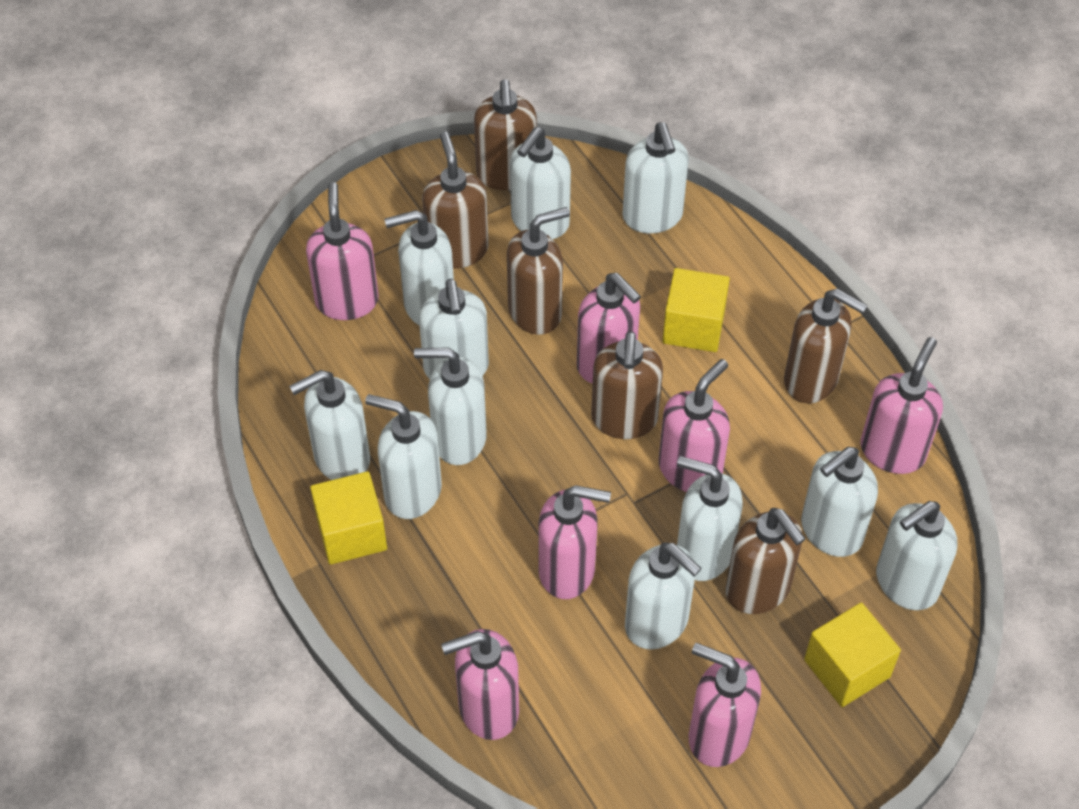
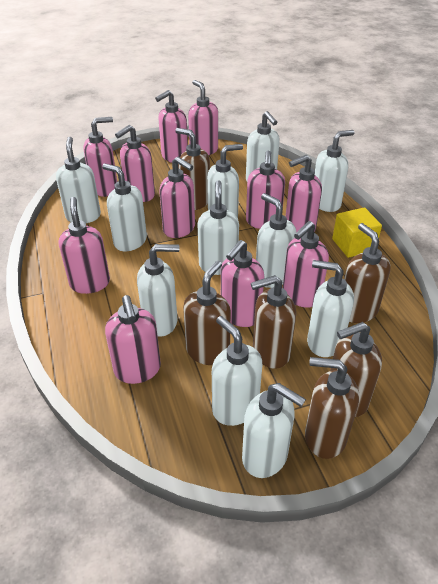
pink soap dispenser: [306,182,379,320] [441,629,519,740] [538,485,611,599] [577,273,641,384] [659,359,730,492] [689,643,761,767] [860,337,943,474] = 7 -> [59,197,110,294] [83,117,117,197] [105,295,161,384] [115,125,155,202] [155,90,188,163] [159,157,195,238] [188,80,218,155] [221,240,264,327] [246,150,285,229] [283,221,329,308] [285,155,322,232] = 11
yellow cube: [310,471,387,565] [662,268,730,352] [804,603,901,707] = 3 -> [332,207,382,258] = 1

